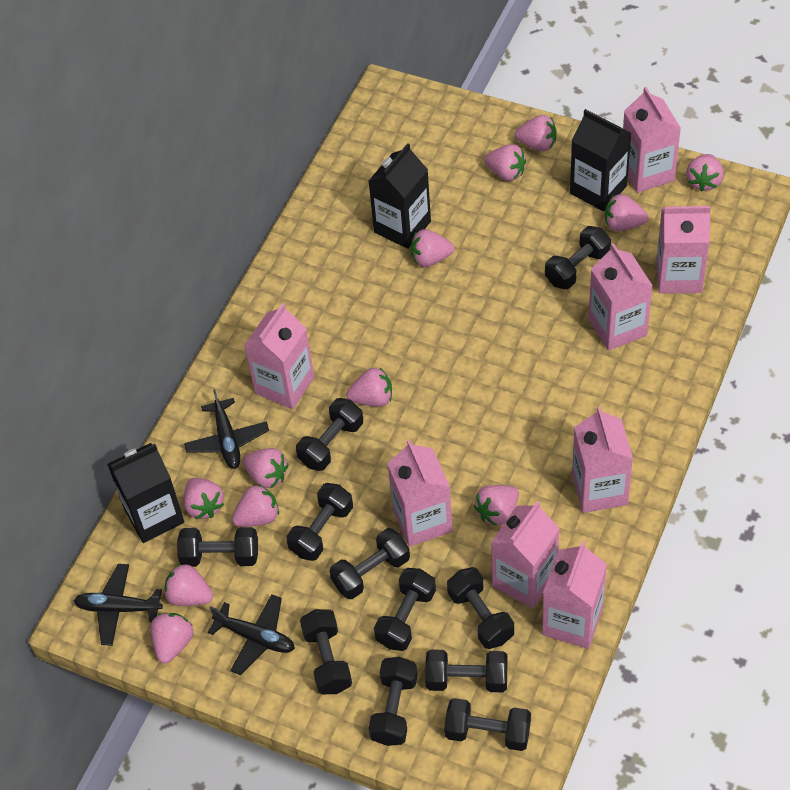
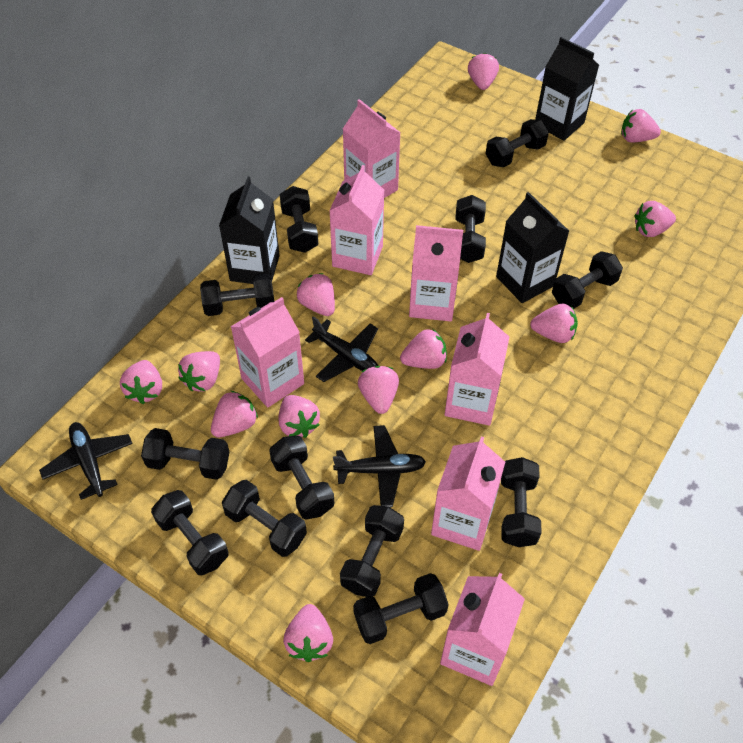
black dumbbell: [177,527,258,567] [287,483,353,561] [296,398,363,471] [300,609,352,694] [330,528,410,599] [368,657,418,746] [374,568,436,651] [425,649,507,692] [444,698,531,751] [447,567,514,649] [545,226,611,289] = 11 -> [141,428,229,480] [151,490,229,575] [200,273,274,316] [222,480,307,557] [269,435,334,520] [280,186,318,253] [340,505,404,597] [353,573,449,644] [455,195,486,263] [485,119,549,167] [501,457,542,547] [552,251,623,309] = 12
pink carton: [244,303,314,409] [387,440,452,547] [491,501,560,609] [542,542,607,649] [572,407,633,513] [589,243,653,351] [623,87,681,193] [656,206,711,294] = 8 -> [230,297,304,408] [329,165,384,275] [343,99,400,198] [409,225,463,321] [431,436,505,551] [440,573,525,686] [444,313,509,426] = 7

